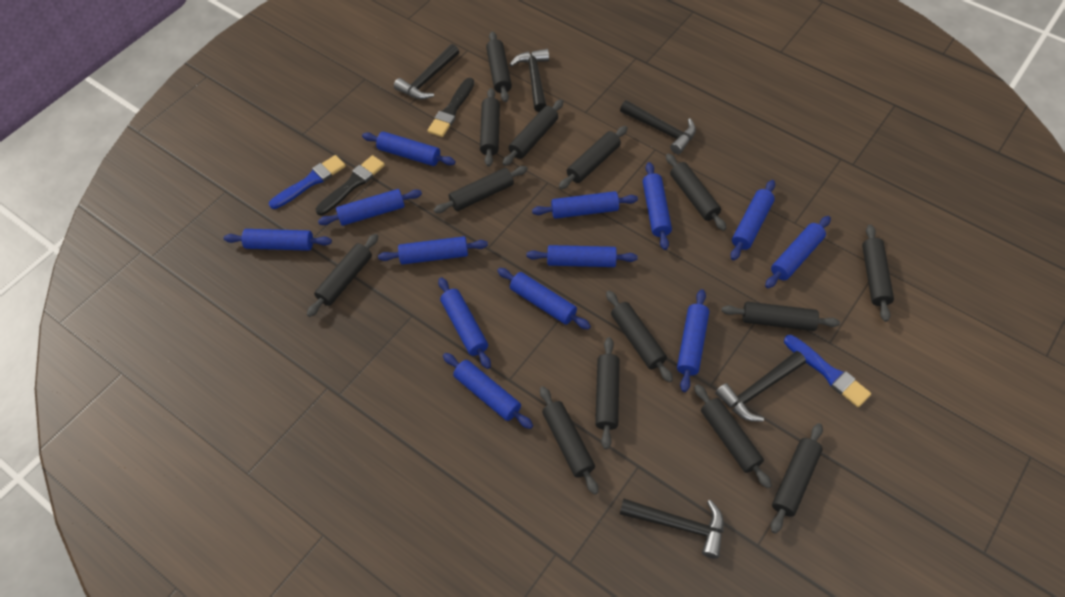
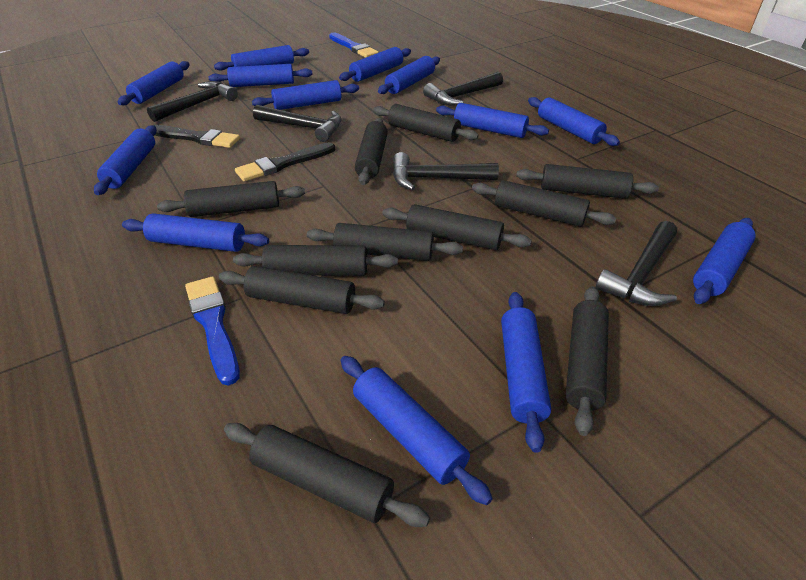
black rolling pin: [307,234,378,317] [434,166,528,213] [480,88,500,167] [486,31,512,102] [502,99,564,166] [540,386,598,495] [559,126,628,189] [595,337,620,449] [606,291,673,383] [666,153,727,231] [694,384,772,488] [722,302,840,331] [771,423,823,534] [862,225,894,322] = 14 -> [157,181,305,217] [219,266,385,314] [224,423,430,527] [233,245,398,276] [307,223,463,261] [355,118,388,185] [373,104,479,142] [382,204,532,250] [472,180,616,227] [516,164,659,199] [565,286,609,436] = 11

